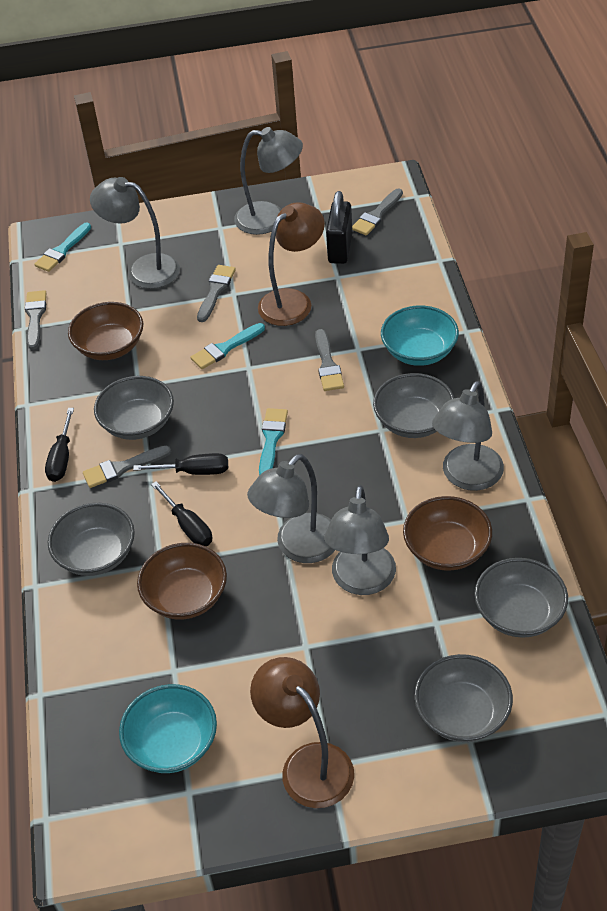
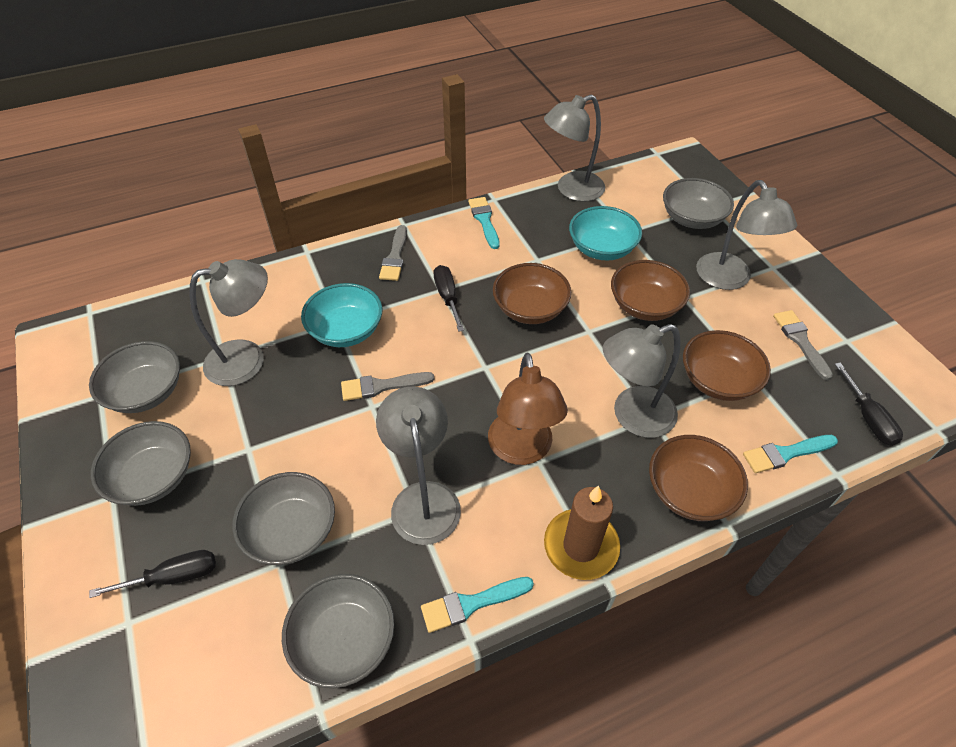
black padlock: [326,191,352,264] = 1 -> none = 0
brown bowl: [68,302,143,360] [137,543,227,619] [403,496,492,571] = 3 -> [493,263,571,324] [611,260,690,321] [649,435,748,521] [683,330,771,401] = 4
brown candle: none = 0 -> [544,486,620,580] = 1
brown lamp: [250,657,354,808] [258,202,325,326] = 2 -> [488,353,568,465] = 1
grey brush: [25,290,46,350] [83,446,171,488] [197,265,236,322] [315,329,344,391] [352,189,403,235] = 5 -> [341,372,434,401] [379,225,407,281] [773,310,833,380] = 3

